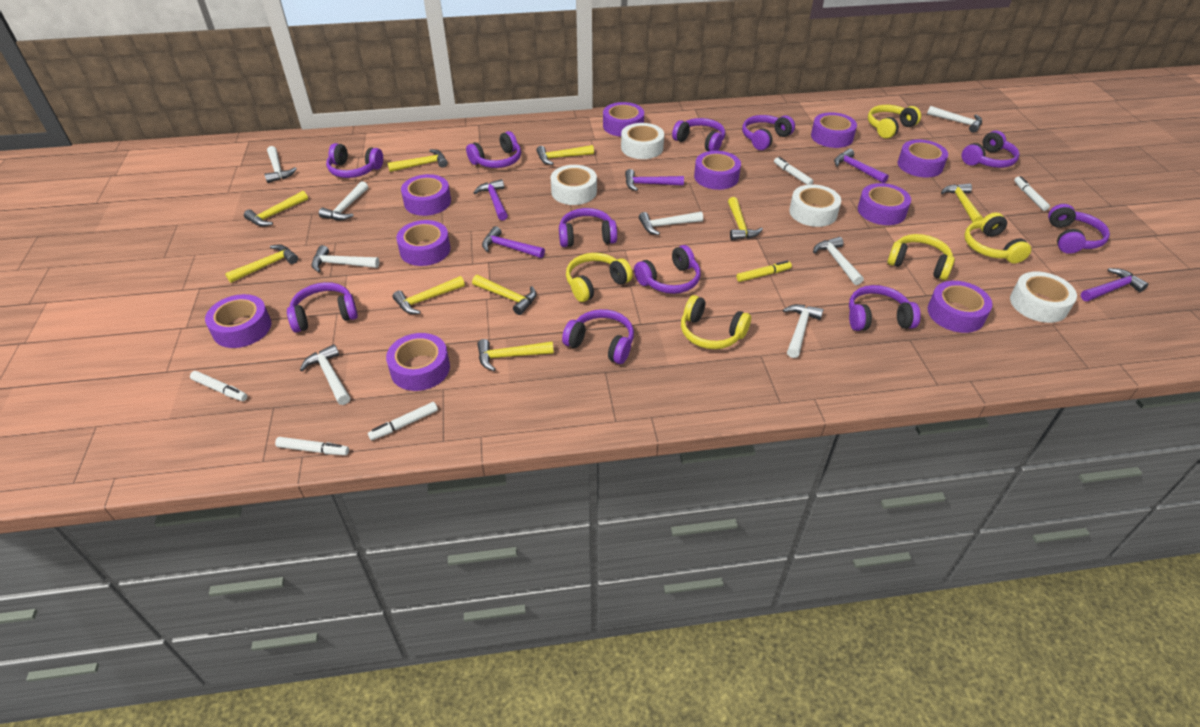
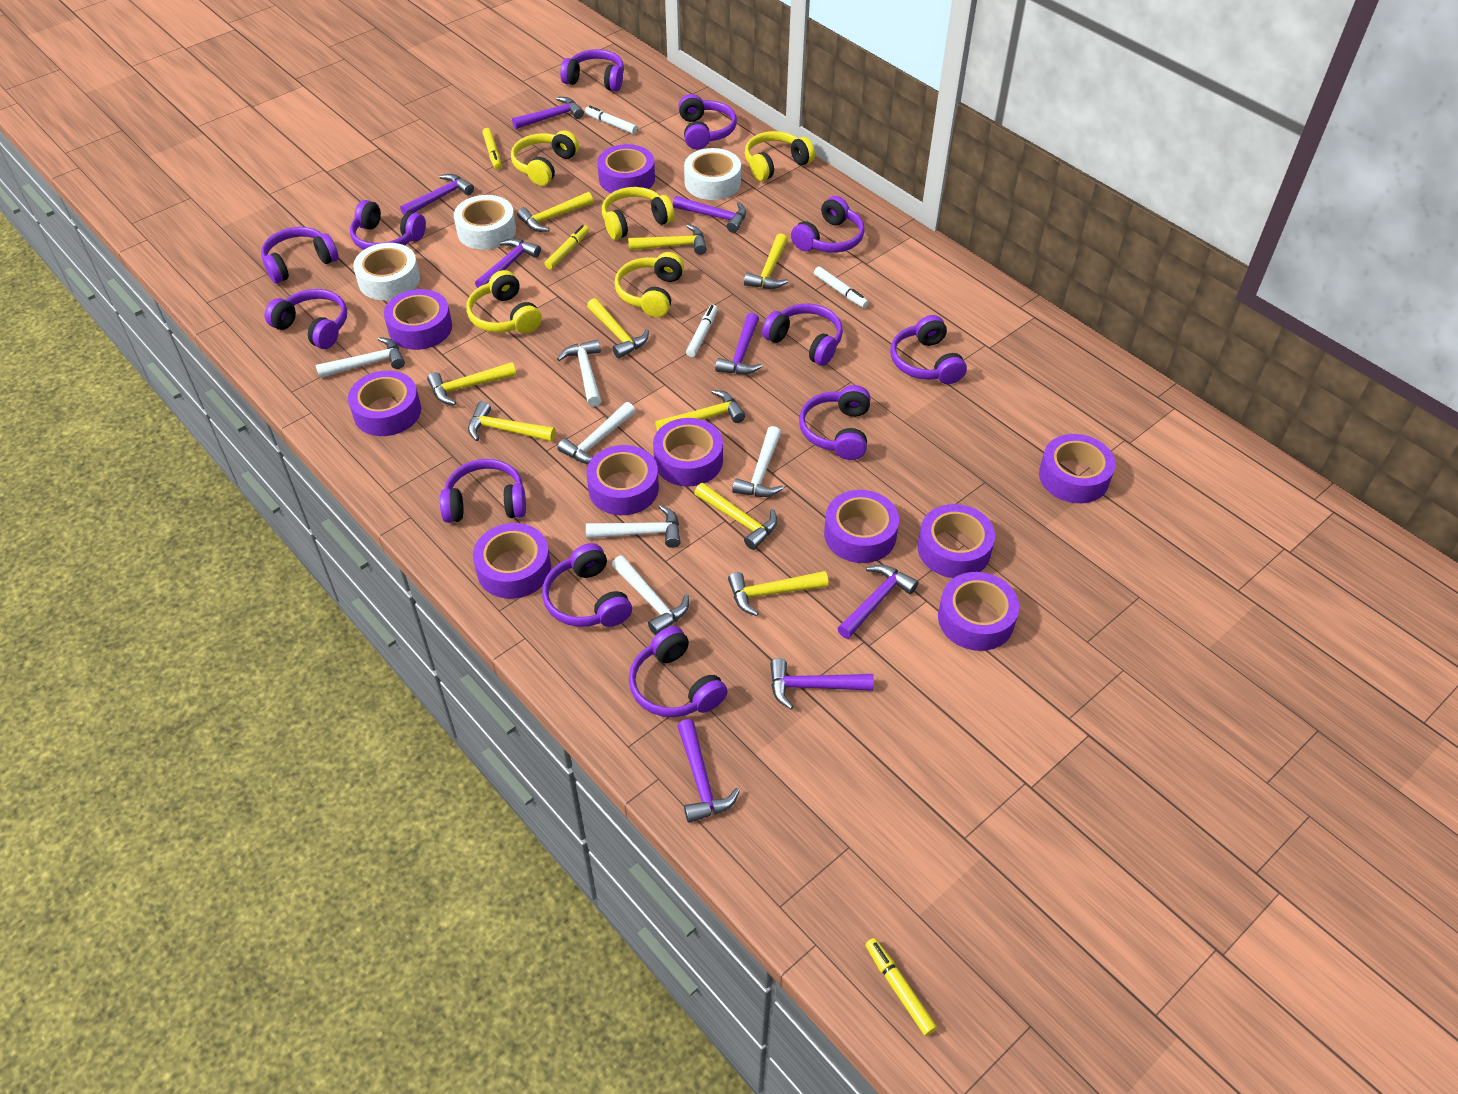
purple hammer: [474,179,508,221] [482,226,545,258] [625,169,684,191] [834,149,889,183] [1081,268,1149,301] = 5 -> [400,174,474,215] [475,238,541,288] [512,97,584,129] [673,196,746,233] [677,719,740,823] [715,313,762,375] [770,658,874,709] [837,565,918,639] = 8
purple headphones: [287,282,358,333] [326,143,383,178] [466,131,521,168] [559,208,617,247] [562,309,634,364] [634,245,701,294] [672,118,725,151] [742,115,795,150] [849,285,921,331] [962,131,1020,168] [1048,204,1110,254] = 11 -> [261,227,339,283] [265,289,347,349] [350,200,426,250] [440,459,526,523] [542,543,632,627] [560,49,624,92] [629,626,728,717] [678,94,737,149] [762,304,843,366] [791,196,865,253] [799,385,870,460] [890,315,967,384] = 12
white hammer: [264,146,297,183] [300,344,350,405] [312,245,379,272] [319,181,368,220] [639,211,703,235] [783,304,824,358] [813,237,864,285] [927,106,982,133] = 8 -> [315,337,405,378] [557,339,601,407] [558,402,636,464] [586,505,681,548] [612,555,689,635] [732,426,784,497] = 6
white marker: [190,371,247,401] [275,437,349,455] [368,402,438,440] [774,157,813,185] [1014,176,1050,211] = 5 -> [585,106,637,134] [686,305,718,357] [814,266,869,308] = 3
white tape: [551,165,597,205] [621,123,664,159] [789,184,841,227] [1010,272,1077,323] = 4 -> [353,243,420,300] [454,195,516,250] [684,148,741,200] = 3
yellow marker: [736,261,792,282] = 1 -> [482,128,501,169] [545,225,589,269] [865,938,937,1036] = 3

